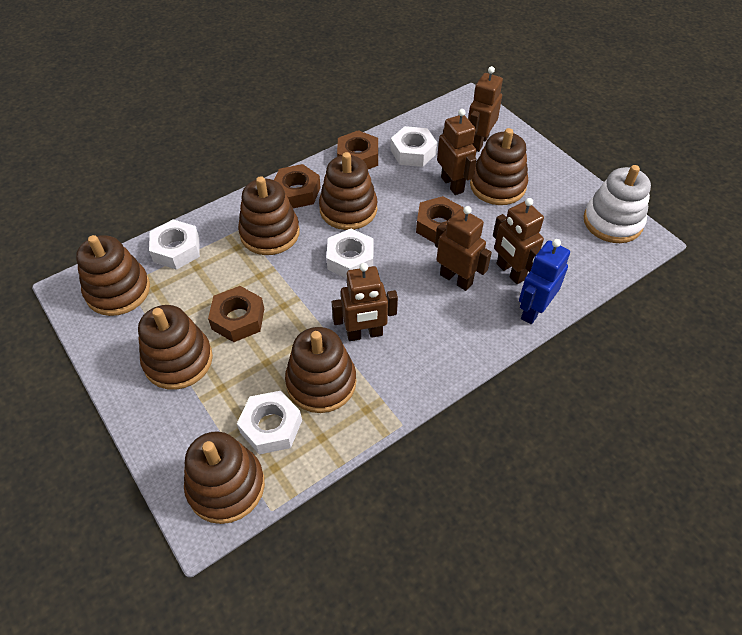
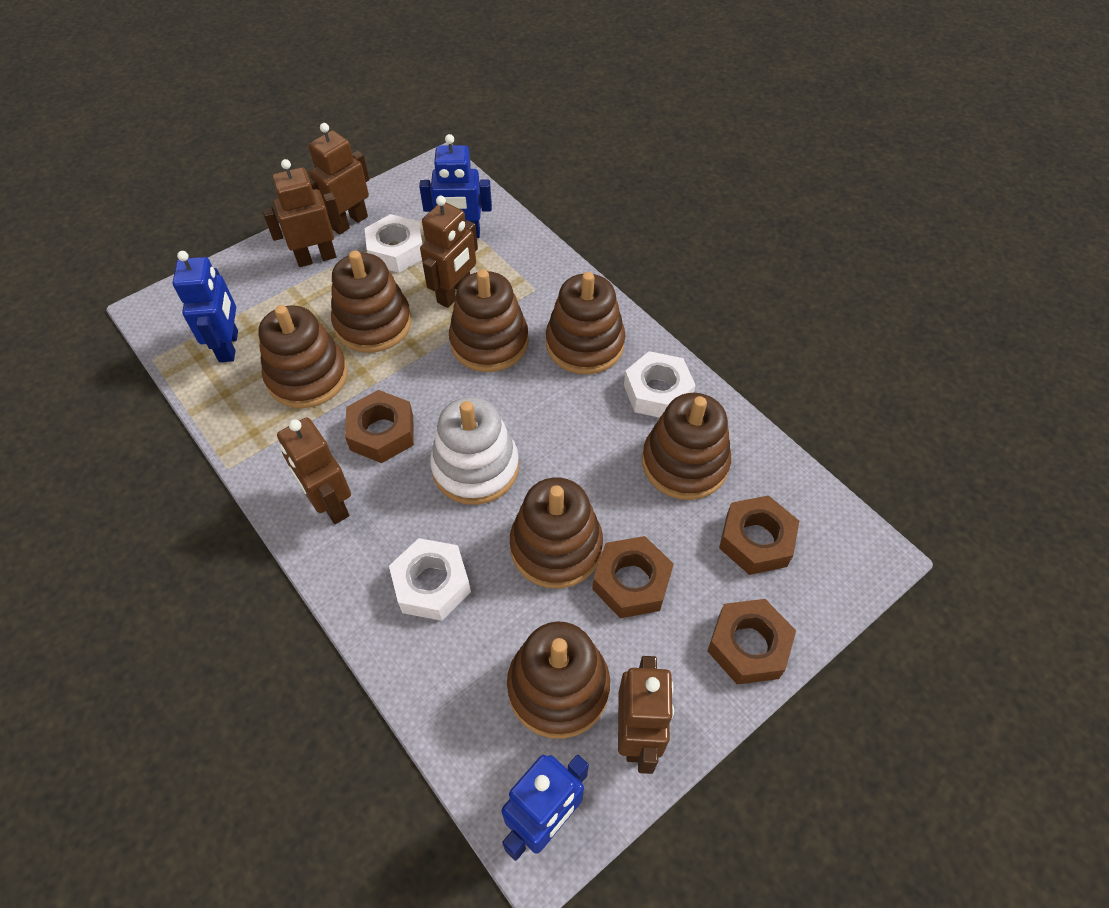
blue robot: [519,239,570,324] = 1 -> [172,251,238,362] [419,134,492,238] [502,755,589,861] = 3
white nut: [149,220,200,270] [237,391,302,455] [327,229,373,278] [390,126,437,167] = 4 -> [365,214,422,273] [389,538,471,621] [624,351,696,418] = 3

